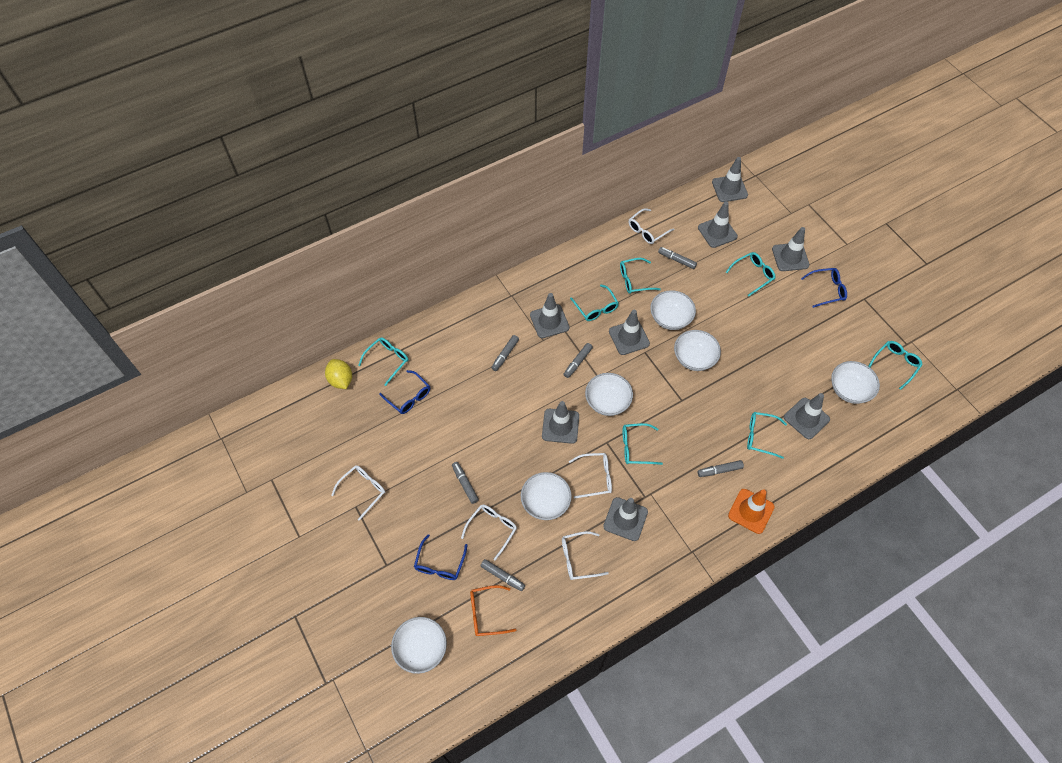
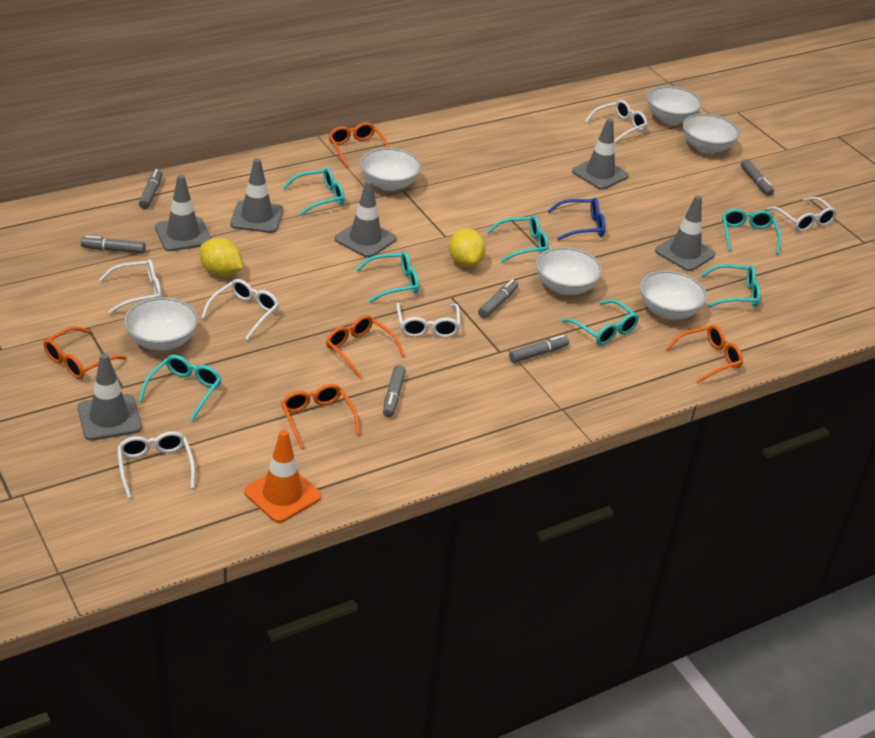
blue glasses: [379,370,430,414] [414,534,468,580] [801,268,847,308] = 3 -> [548,198,605,241] = 1
grey traffic cone: [530,293,570,338] [542,401,579,444] [603,497,648,541] [609,310,650,355] [698,202,738,248] [712,157,748,202] [772,227,810,271] [784,393,830,439] = 8 -> [77,353,142,441] [155,175,211,251] [230,158,283,233] [335,180,396,258] [572,118,629,190] [655,195,715,271] = 6
orange glasses: [470,585,516,636] = 1 -> [43,326,127,379] [281,384,360,449] [326,315,404,378] [328,122,389,167] [666,325,743,384] = 5
white glasses: [331,466,385,521] [461,504,517,560] [562,531,609,580] [569,453,612,499] [629,208,674,244] = 5 -> [99,259,162,314] [117,431,195,498] [201,279,279,340] [396,303,461,338] [585,100,648,144] [767,197,837,232] = 6
yellow lemon: [325,359,352,389] = 1 -> [199,238,243,277] [449,228,486,267] = 2

